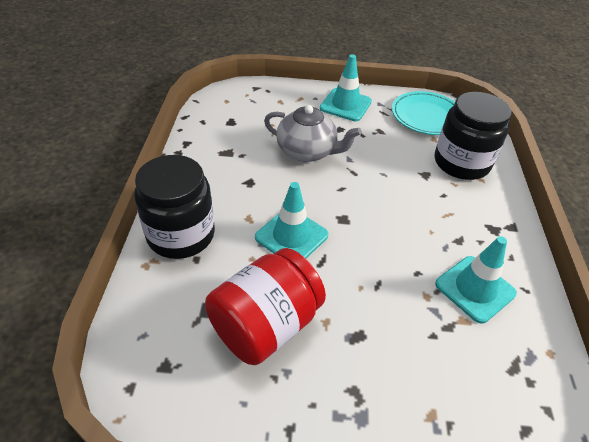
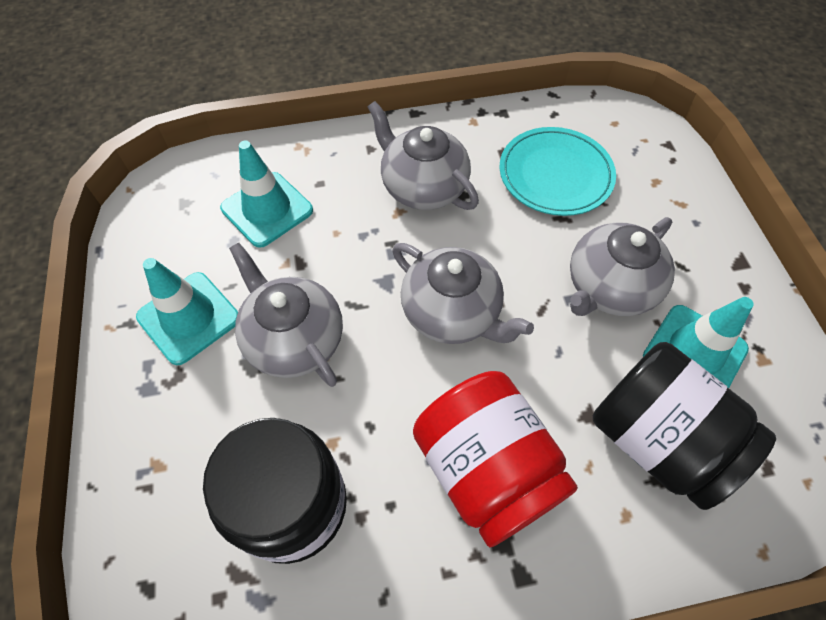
grey teapot: [264,105,361,162] = 1 -> [229,243,343,387] [368,101,479,210] [392,243,534,344] [570,217,675,316] = 4

